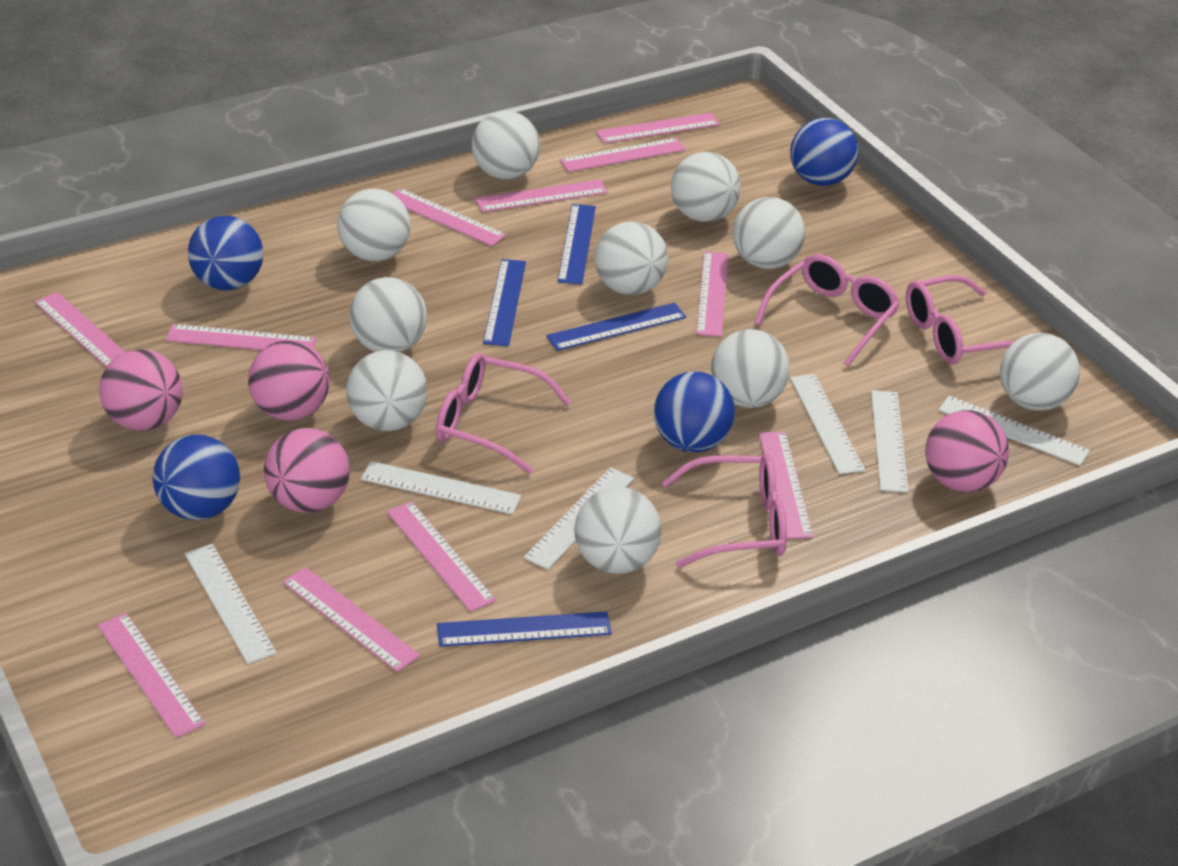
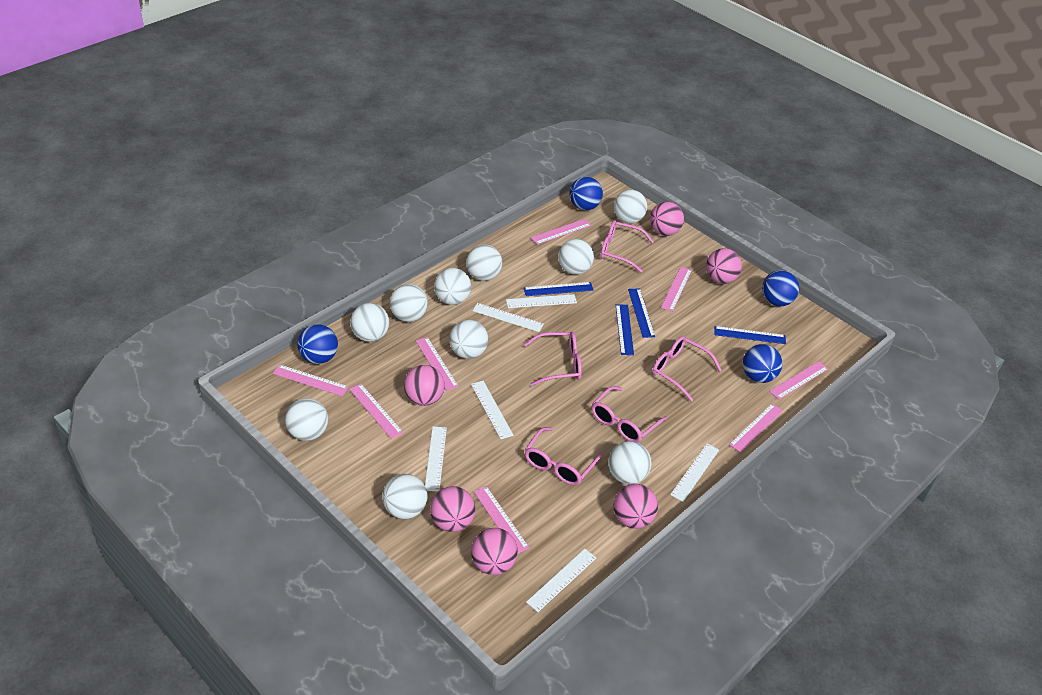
pink ball: [99,349,183,431] [248,340,330,421] [264,428,350,513] [925,410,1009,492] = 4 -> [404,365,445,406] [430,486,475,532] [471,528,518,575] [613,484,658,529] [650,202,684,236] [706,248,742,284] = 6
pink glasses: [436,353,571,474] [662,454,787,568] [755,254,900,367] [906,275,1015,364] = 4 -> [524,332,582,386] [525,427,603,485] [592,386,667,443] [601,220,654,273] [652,336,722,402] = 5
pink ruler: [34,292,125,367] [98,613,205,738] [165,324,317,350] [282,567,420,672] [387,501,496,612] [392,188,507,246] [475,179,608,212] [560,138,686,172] [596,113,720,143] [696,251,728,337] [759,432,814,539] = 11 -> [273,364,349,396] [349,384,403,439] [416,337,459,391] [474,486,529,554] [531,219,591,245] [661,267,692,312] [729,404,783,452] [769,361,828,399] = 8

